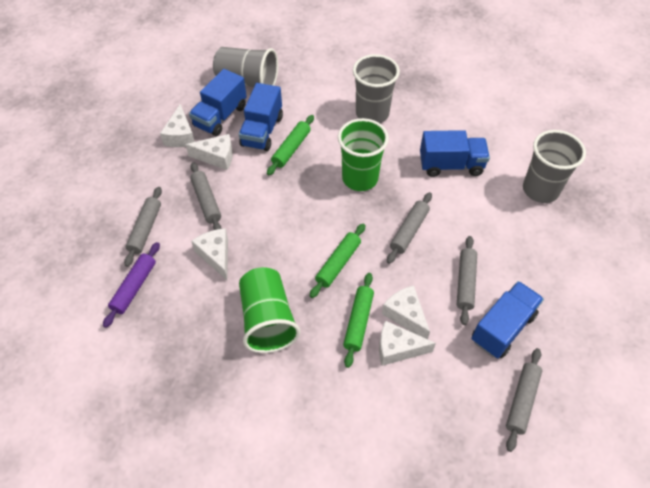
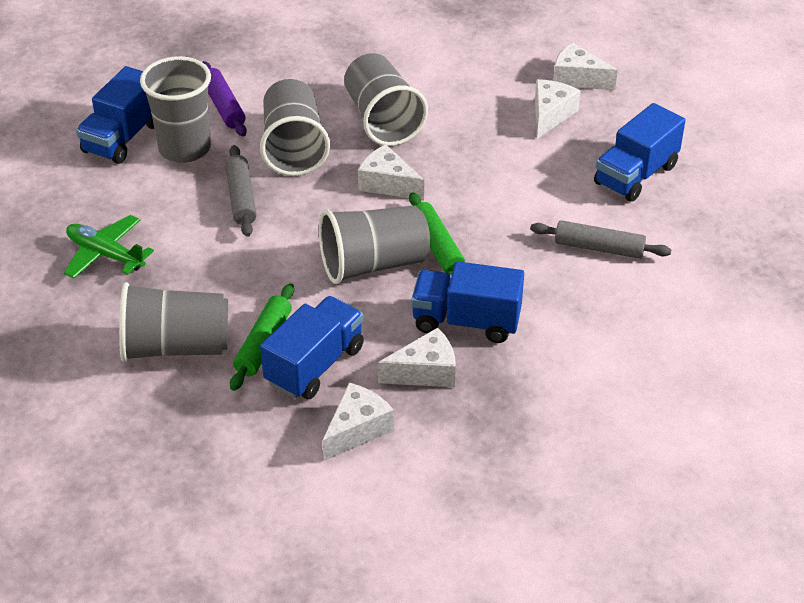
green cup: [239,267,300,353] [338,118,389,191] = 2 -> none = 0
green plane: none = 0 -> [64,215,154,279] = 1
green rolling pin: [267,115,314,175] [310,224,365,298] [343,273,374,368] = 3 -> [230,283,294,391] [409,192,465,274] = 2
grey cup: [213,47,278,88] [353,54,400,123] [523,130,586,203] = 3 -> [119,282,228,362] [140,56,211,163] [260,79,330,176] [319,206,430,284] [344,53,428,146] = 5
grey rolling pin: [124,187,162,267] [190,162,222,230] [387,192,432,264] [457,236,477,325] [506,348,542,452] = 5 -> [225,145,257,237] [530,220,671,259] = 2

